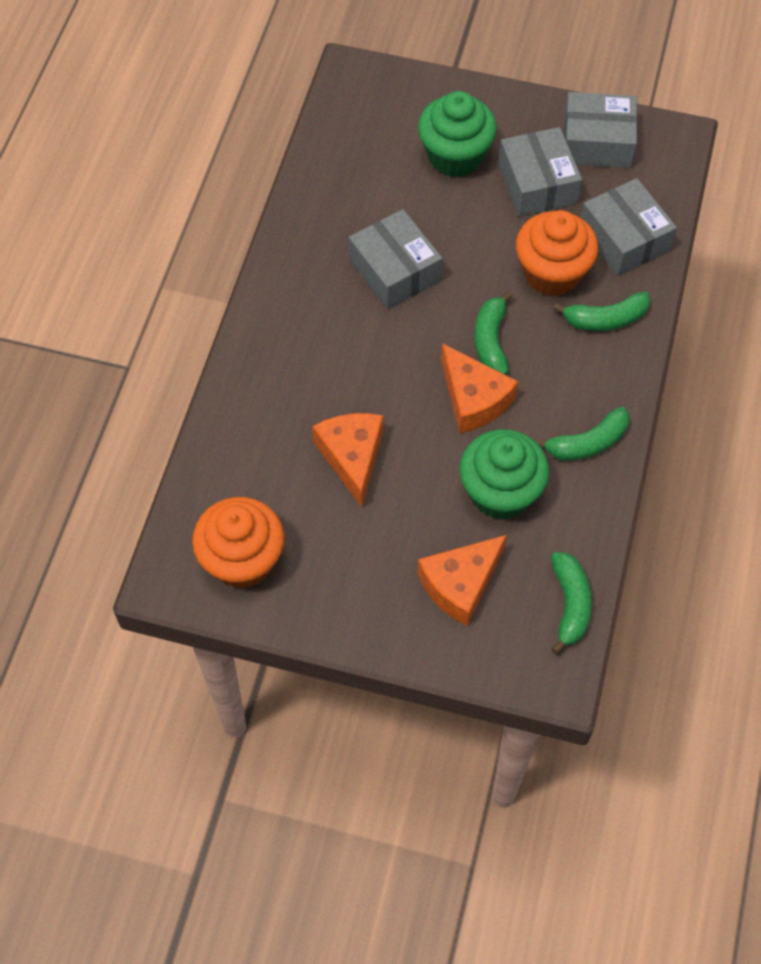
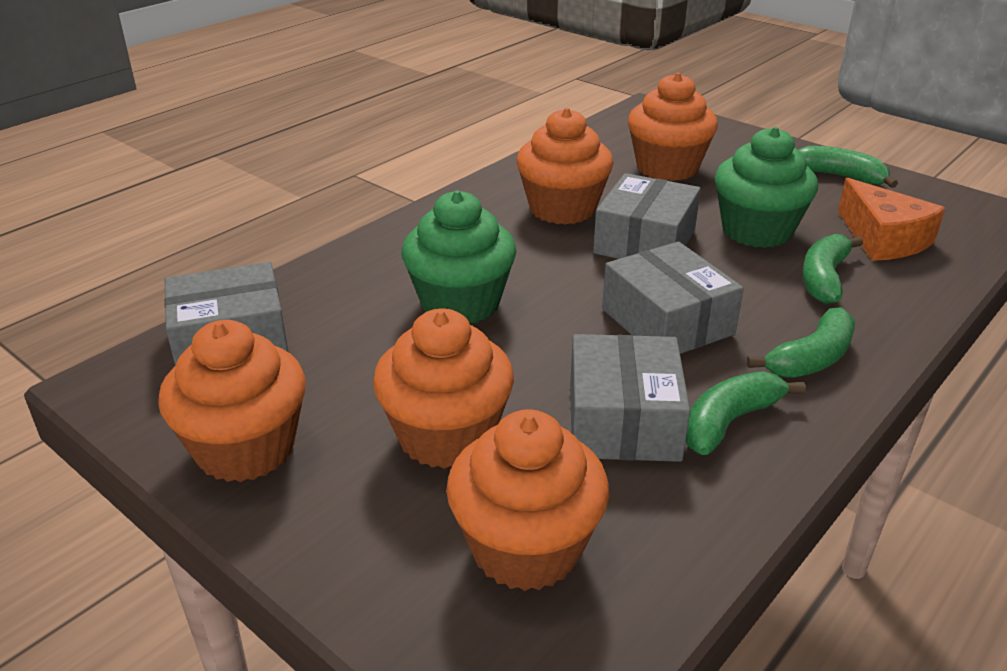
orange cheese: [312,413,384,507] [417,535,507,626] [441,343,518,433] = 3 -> [838,178,945,261] = 1
orange cupcake: [192,497,284,589] [516,210,598,296] = 2 -> [158,320,306,482] [373,308,514,469] [446,409,609,591] [516,108,613,225] [628,73,718,181] = 5

